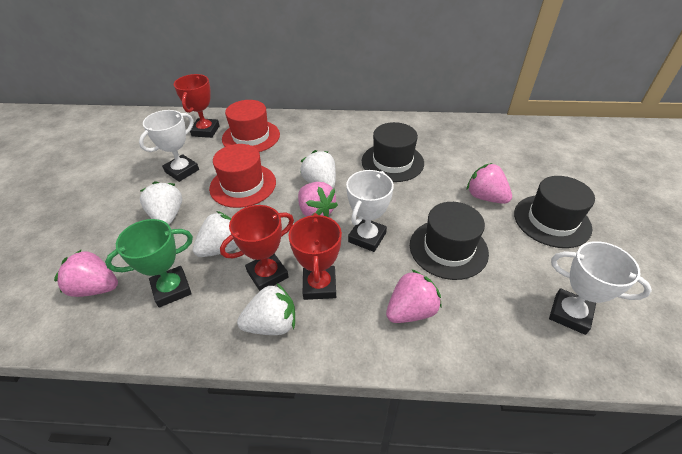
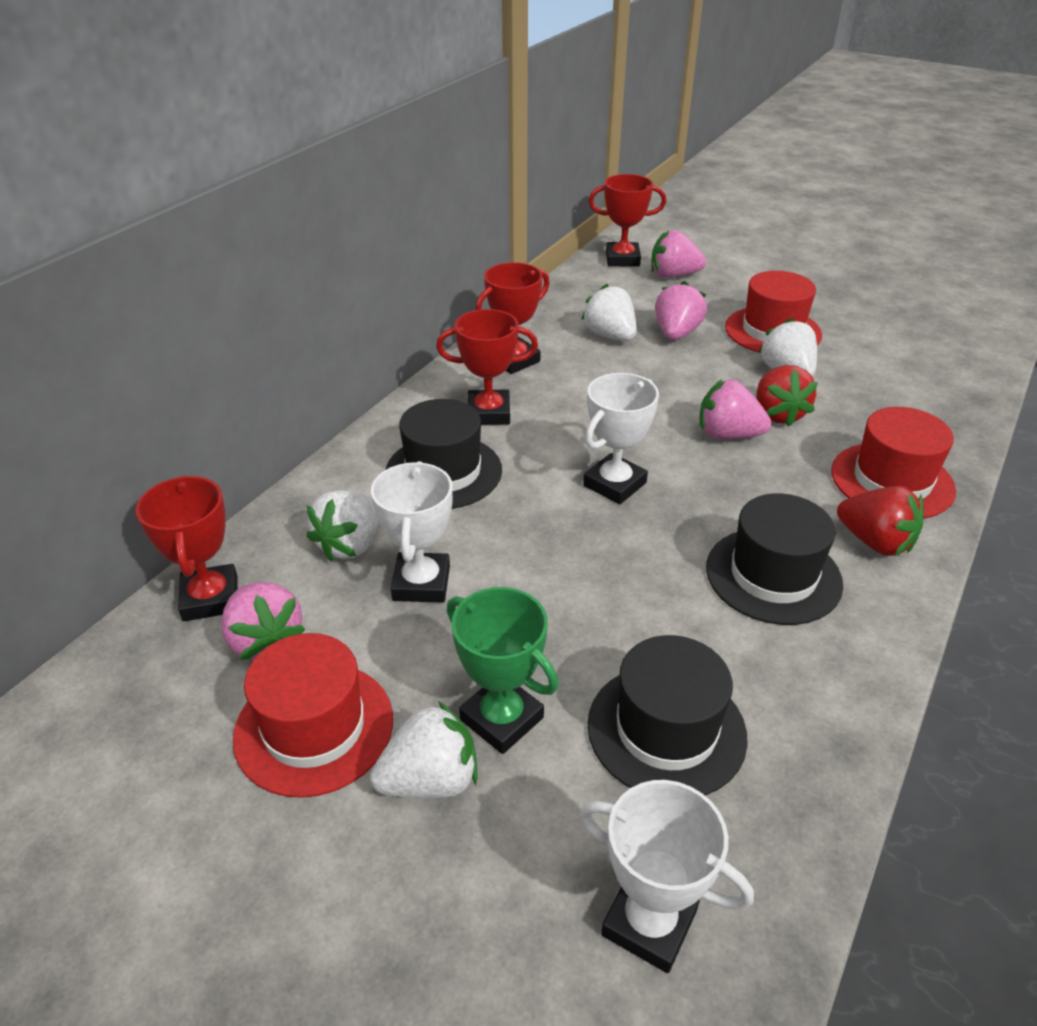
red hat: [209,144,276,208] [222,100,280,152] = 2 -> [233,633,393,798] [725,271,822,353] [831,407,956,518] = 3
red strawberry: none = 0 -> [756,365,818,427] [837,486,924,556] = 2
red trophy: [174,74,220,138] [220,205,294,291] [289,213,342,300] = 3 -> [136,475,238,621] [436,309,538,425] [476,262,550,374] [589,174,666,267] = 4

